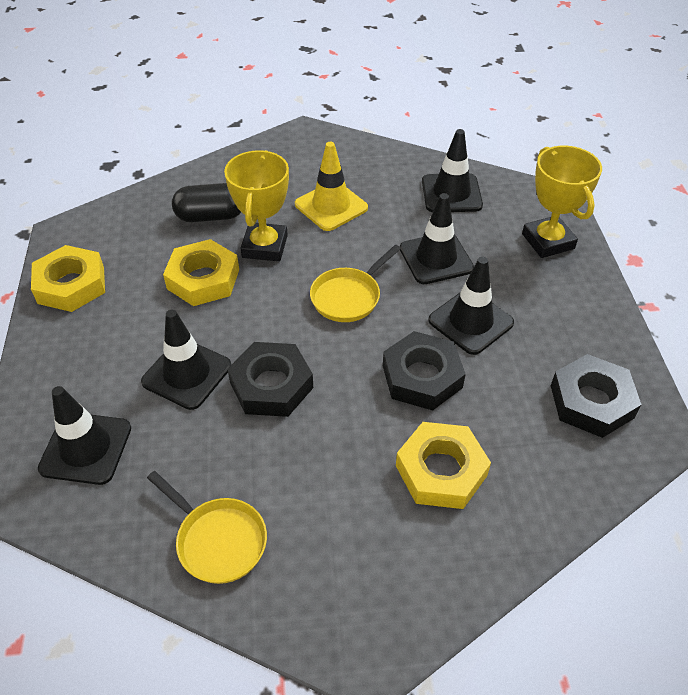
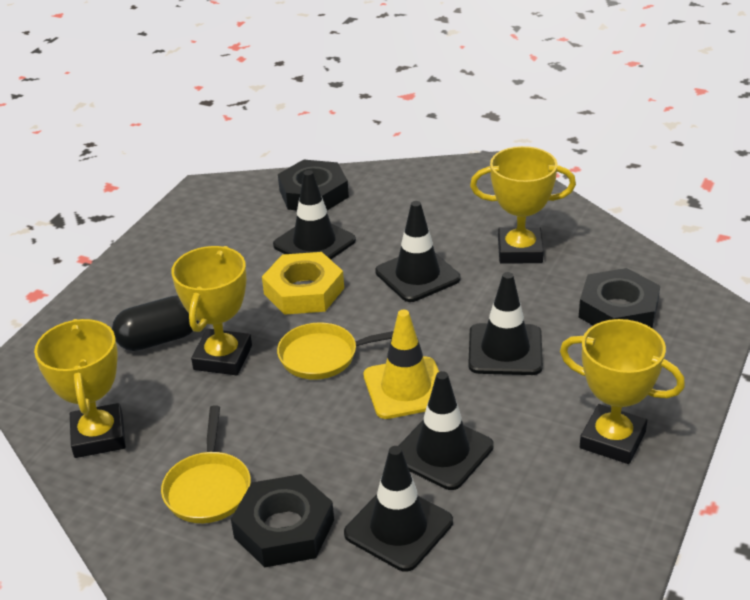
yellow nut: [31,245,105,312] [163,239,239,306] [396,422,491,509] = 3 -> [262,252,344,315] = 1
yellow trophy: [224,150,289,261] [522,146,602,258] = 2 -> [34,319,126,458] [171,246,252,375] [470,146,576,264] [560,319,685,464] = 4

